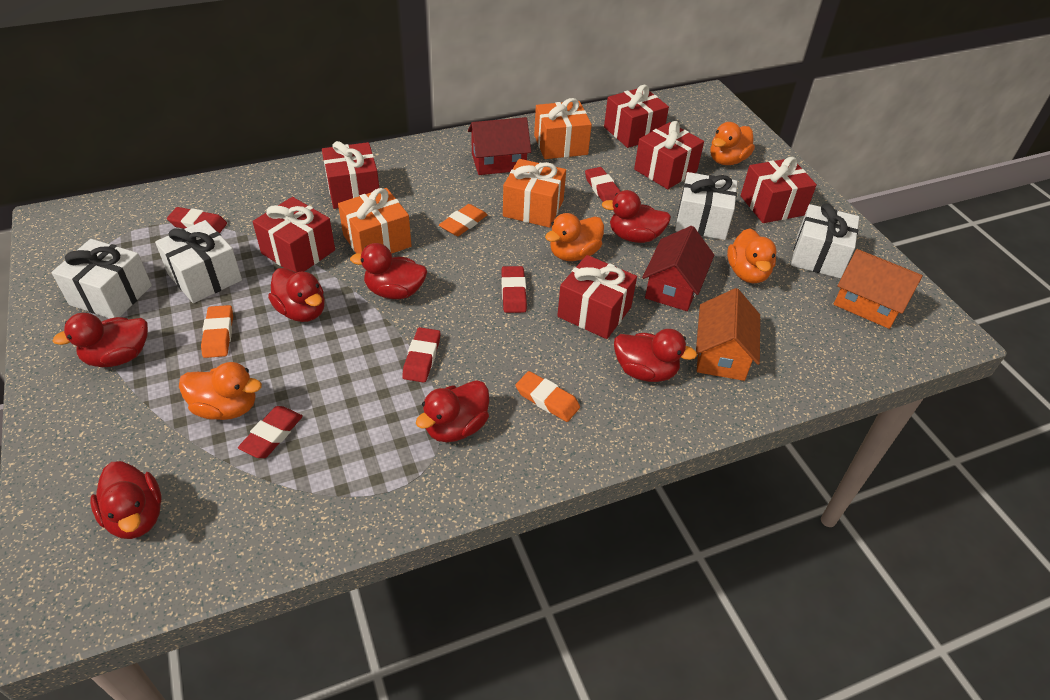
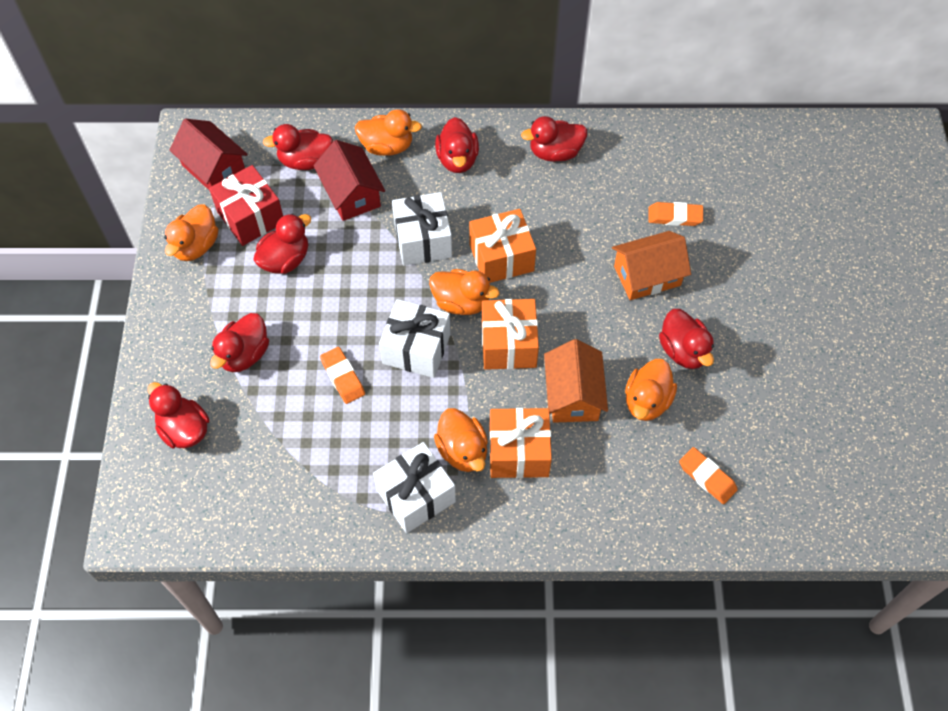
orange duck: [179,362,262,420] [545,213,604,261] [710,122,755,165] [727,228,776,284] = 4 -> [164,204,218,261] [355,109,422,156] [429,269,500,315] [434,408,488,472] [625,359,677,421] = 5
red eraser: [167,207,227,233] [238,406,303,458] [402,327,440,383] [502,266,527,313] [585,167,621,202] = 5 -> none = 0
red gift: [253,197,335,273] [322,141,379,209] [557,255,637,339] [604,85,669,148] [634,121,704,189] [741,157,817,223] = 6 -> [209,165,283,246] = 1
white gift: [51,239,152,318] [155,220,242,303] [675,172,737,240] [791,203,859,278] = 4 -> [373,442,456,533] [379,299,450,378] [392,192,452,266] = 3

